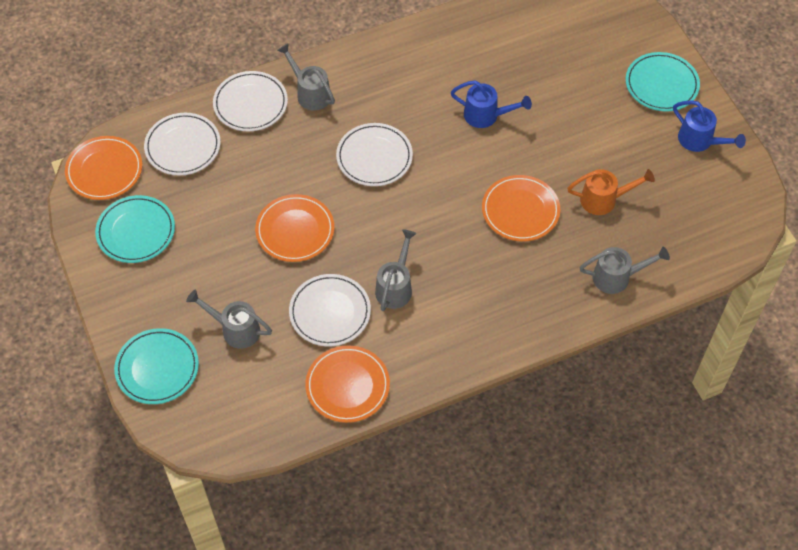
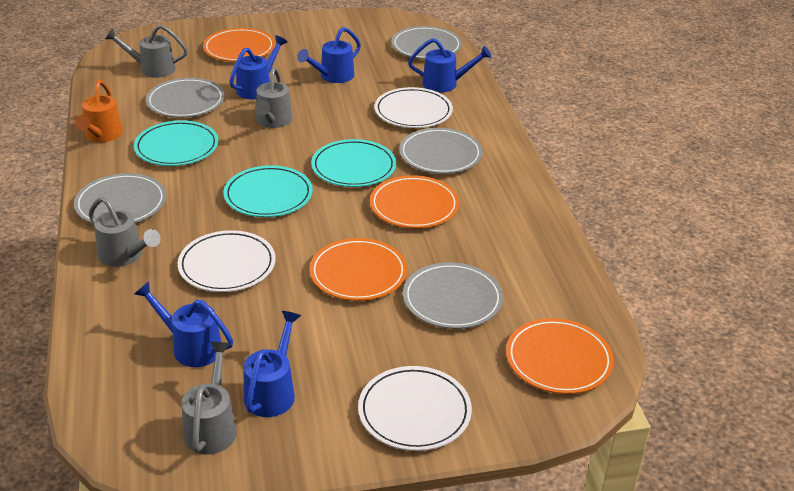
blue watering can: [451,81,532,128] [673,100,746,152] = 2 -> [135,281,233,367] [229,35,287,99] [244,311,301,417] [297,27,361,83] [408,38,492,92] = 5
grey plate: none = 0 -> [74,173,166,224] [146,78,225,118] [391,26,462,59] [399,128,483,174] [403,262,503,329] = 5
white plate: [144,113,221,176] [213,71,288,131] [289,274,371,346] [336,123,413,186] = 4 -> [178,230,276,292] [358,366,472,451] [375,87,453,128] = 3

